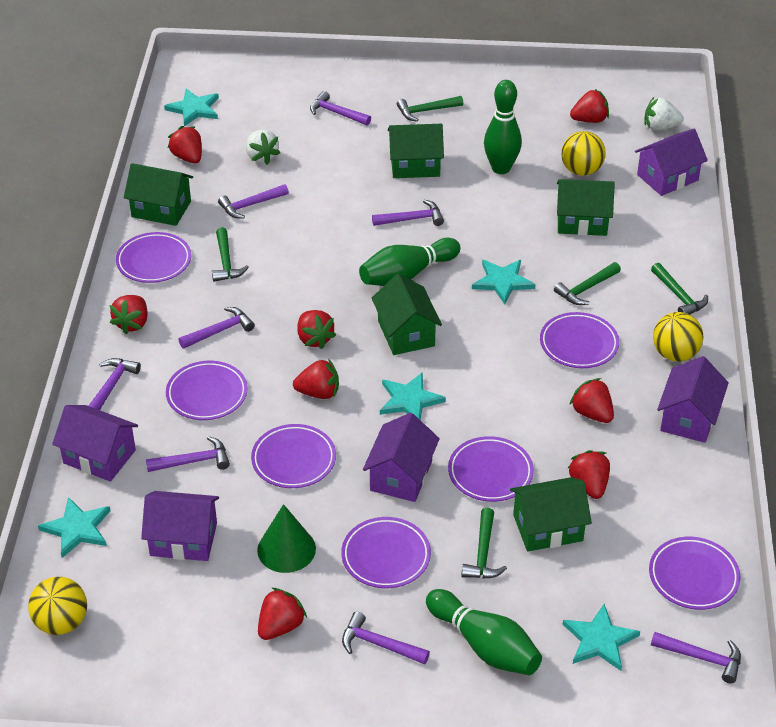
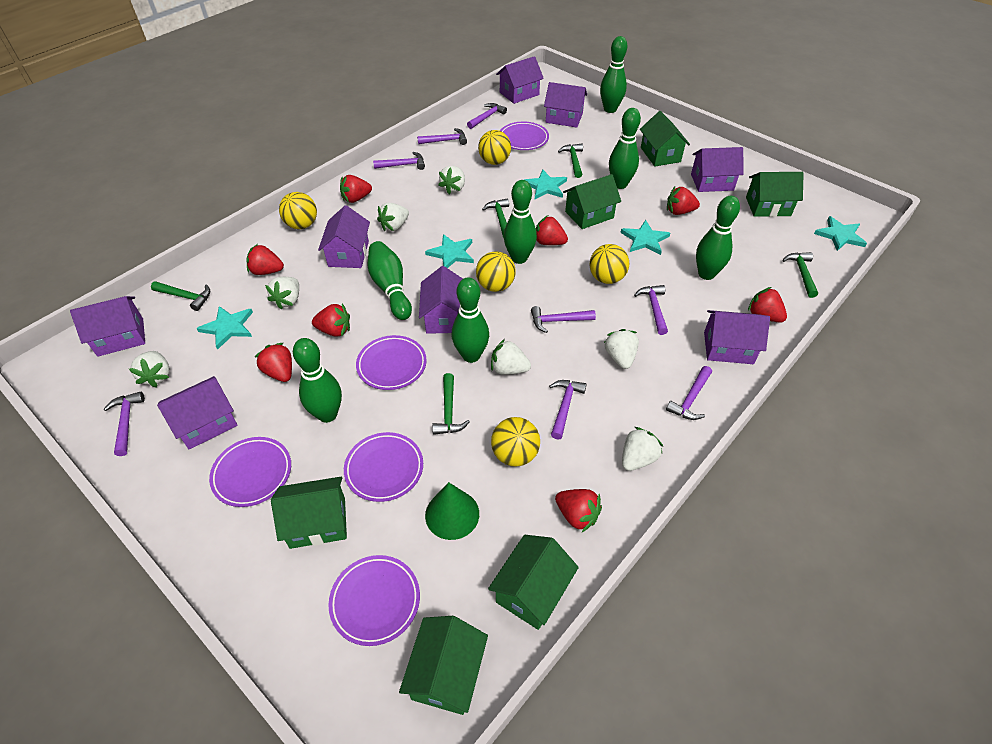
green bowling pin: [359,238,460,286] [426,589,542,675] [484,80,522,174] = 3 -> [293,338,342,423] [368,241,412,320] [452,277,489,363] [504,180,537,264] [600,36,627,113] [609,108,641,189] [696,196,740,280] = 7
green house: [124,163,193,226] [372,273,442,355] [388,124,444,178] [510,477,592,552] [557,179,615,236] = 5 -> [271,477,347,549] [399,616,488,715] [488,535,579,630] [563,174,621,229] [640,111,690,167] [746,172,804,217] = 6
purple house: [52,405,138,482] [141,491,219,561] [363,413,440,502] [635,129,708,196] [657,356,729,443] = 5 -> [70,296,145,357] [157,376,238,449] [318,205,370,268] [419,266,463,334] [496,56,544,104] [544,82,587,128] [691,147,744,192] [704,310,770,364] = 8
purple plate: [116,232,191,283] [166,361,248,420] [251,424,336,488] [341,517,431,588] [448,436,534,502] [540,312,619,368] [649,537,740,610] = 7 -> [209,437,291,507] [328,555,420,646] [344,432,423,502] [356,335,427,390] [500,122,549,150] = 5
white strawberry: [246,130,280,165] [644,97,684,131] = 2 -> [129,351,170,387] [265,277,299,310] [377,203,409,231] [439,166,465,194] [491,339,531,375] [604,329,639,369] [622,427,663,471] = 7
yellow ball: [28,577,87,635] [561,131,606,176] [653,312,704,362] = 3 -> [279,192,317,229] [476,251,516,292] [478,130,511,165] [491,417,540,467] [589,244,629,284] = 5

